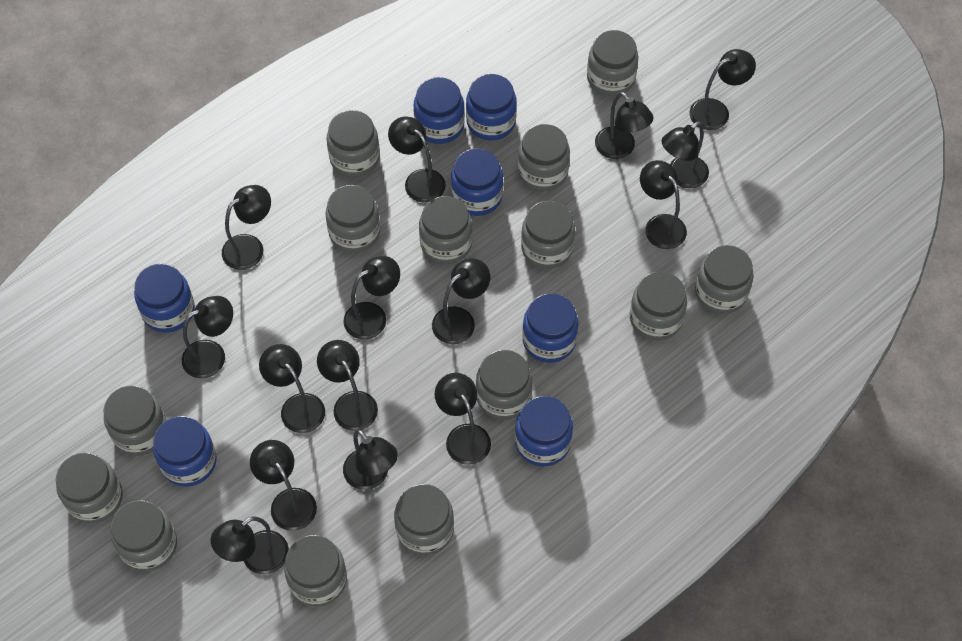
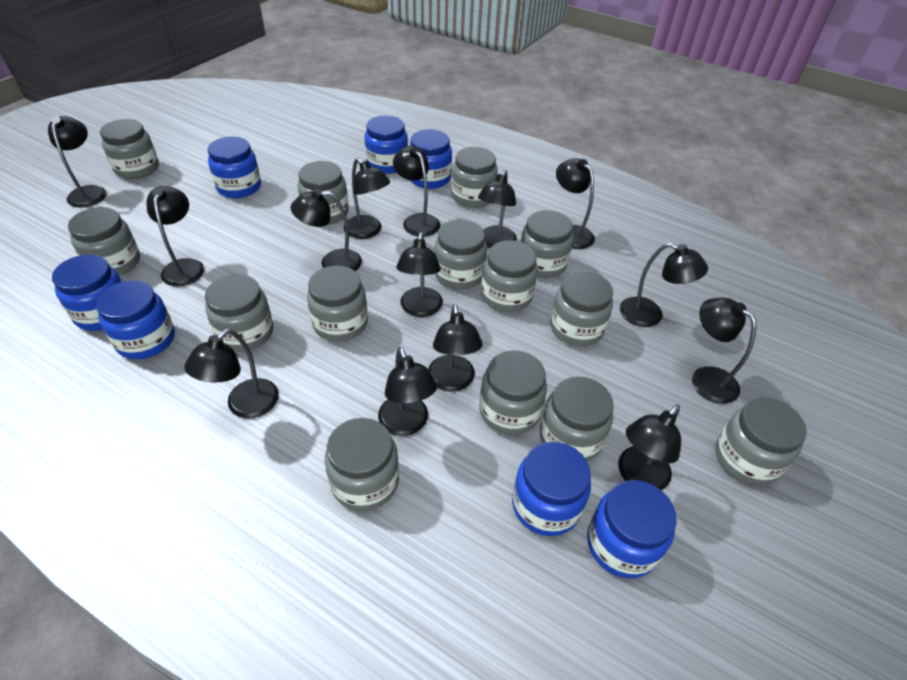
black lamp: [182,296,233,378] [211,516,289,574] [222,185,271,270] [250,440,317,531] [259,344,325,433] [317,340,378,431] [343,256,400,340] [343,430,398,490] [388,116,446,203] [432,258,490,344] [435,373,491,465] [595,92,654,159] [640,160,687,249] [662,122,709,188] [689,49,756,130] = 15 -> [48,116,106,208] [146,186,204,287] [184,329,279,419] [291,189,362,271] [344,158,390,239] [378,347,437,436] [393,146,440,237] [396,232,443,317] [428,304,483,392] [478,170,517,248] [556,158,595,249] [618,405,681,490] [620,243,708,327] [692,298,757,404] = 14

